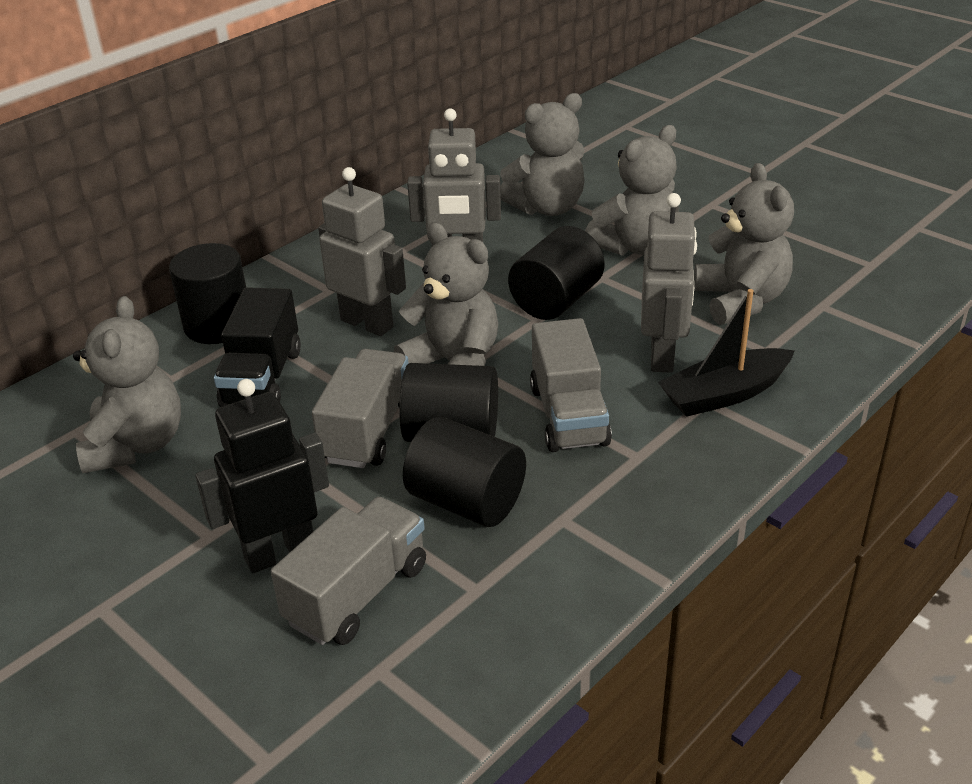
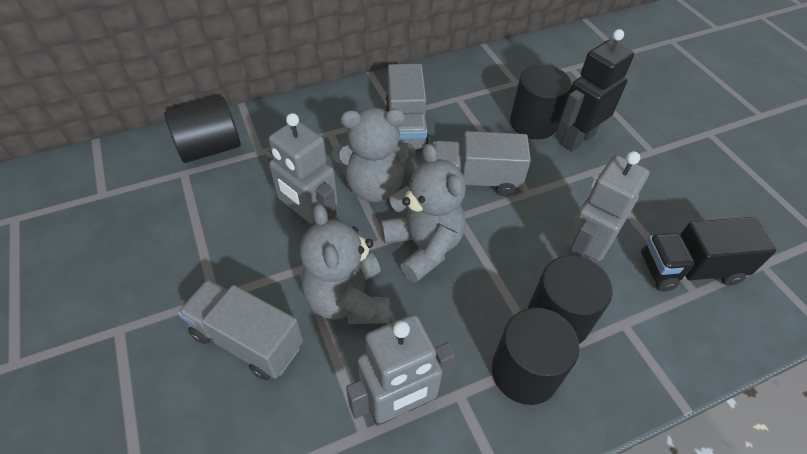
black boat: [658,289,795,417] = 1 -> none = 0
grey teddy bear: [73,296,181,473] [394,223,498,366] [500,93,585,216] [585,125,679,256] [694,163,794,325] = 5 -> [300,204,390,324] [332,107,415,202] [380,143,466,283] = 3

